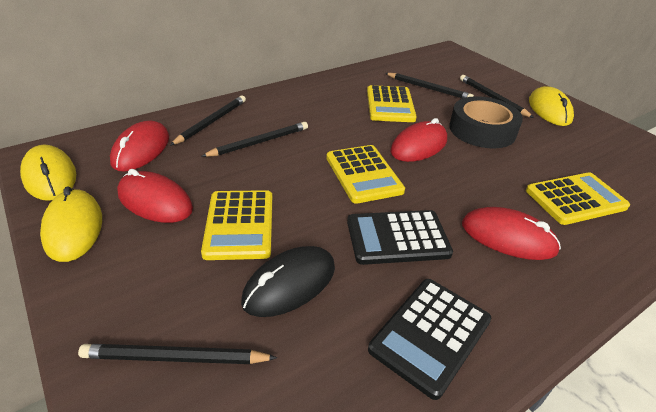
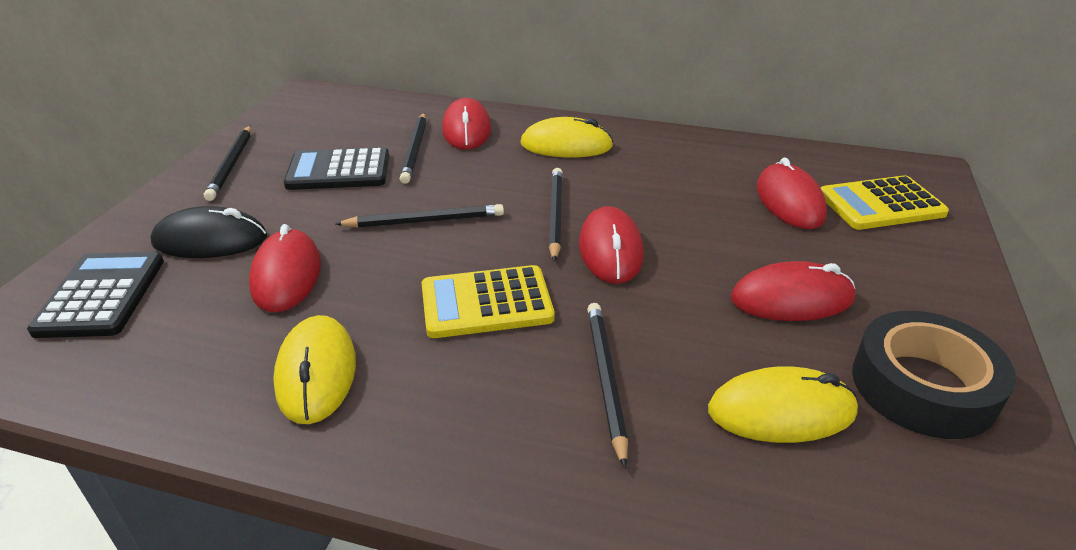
red mouse: [110,120,169,171] [117,169,193,223] [390,118,447,162] [462,207,561,260] = 4 -> [249,224,321,312] [442,98,491,150] [579,206,644,284] [731,261,855,321] [757,157,827,229] = 5
yellow calculator: [201,190,272,260] [326,145,405,204] [367,85,417,122] [526,172,630,225] = 4 -> [422,265,555,338] [821,175,949,230] = 2

